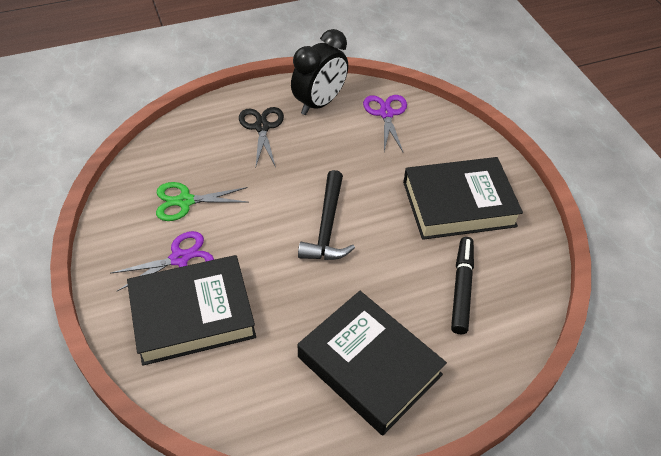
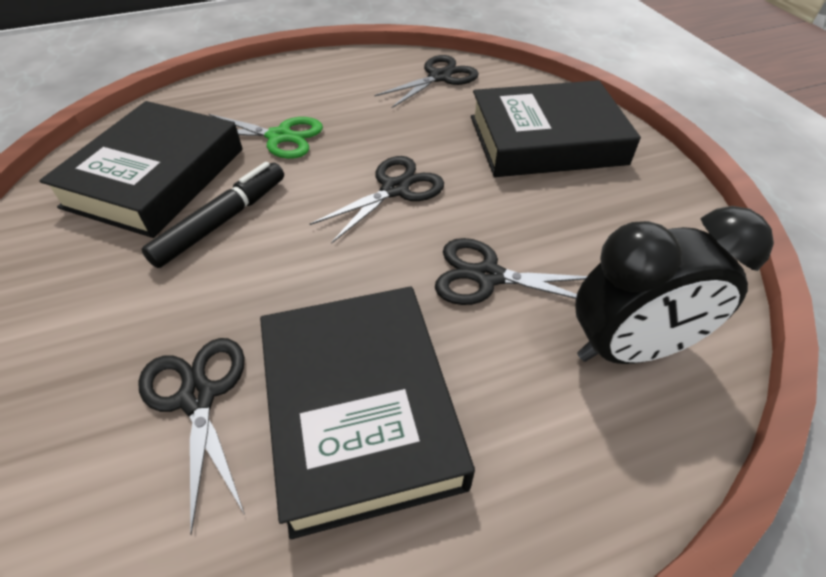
black hammer: [298,170,355,260] = 1 -> none = 0
black scissors: [239,107,284,167] = 1 -> [138,338,245,535] [309,156,444,244] [374,55,479,108] [435,238,587,305] = 4
purple scissors: [110,231,214,291] [363,95,407,152] = 2 -> none = 0

